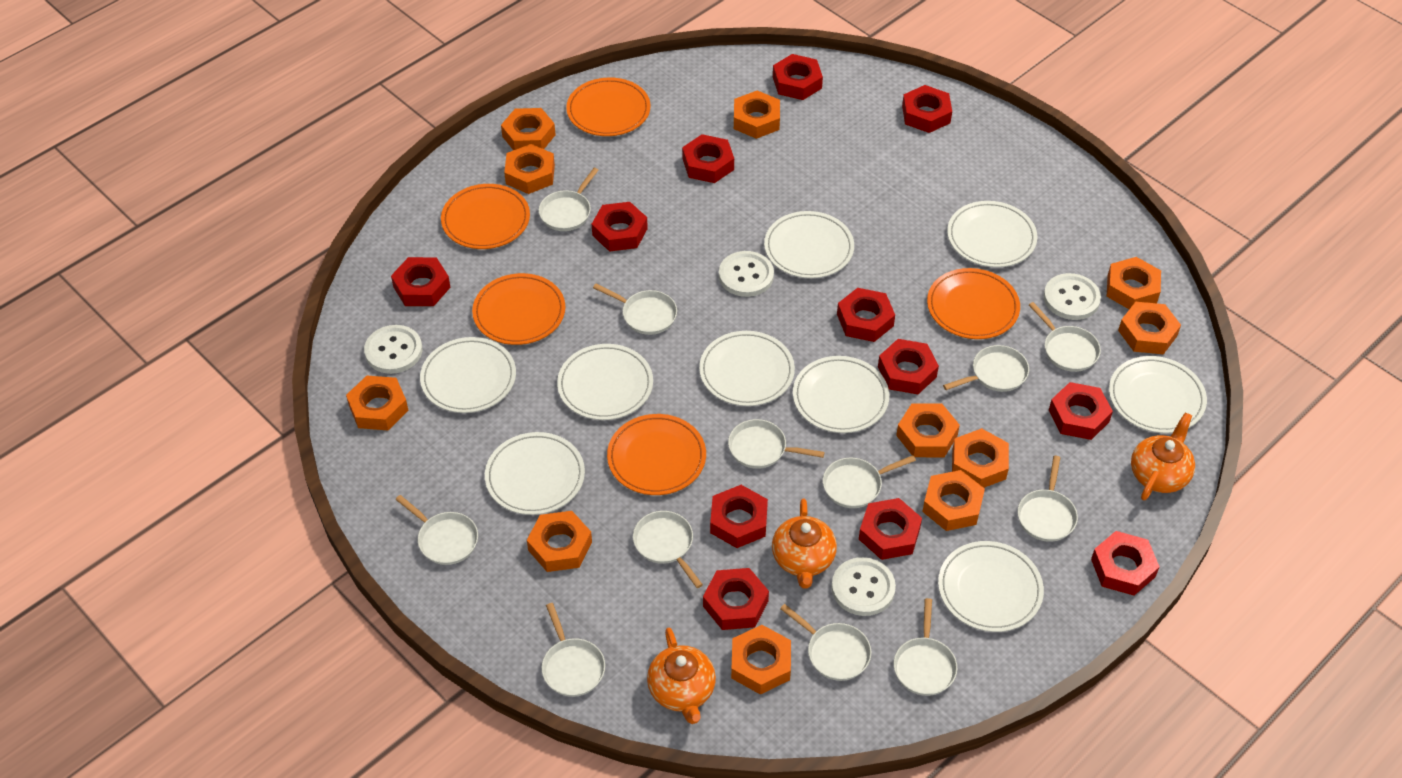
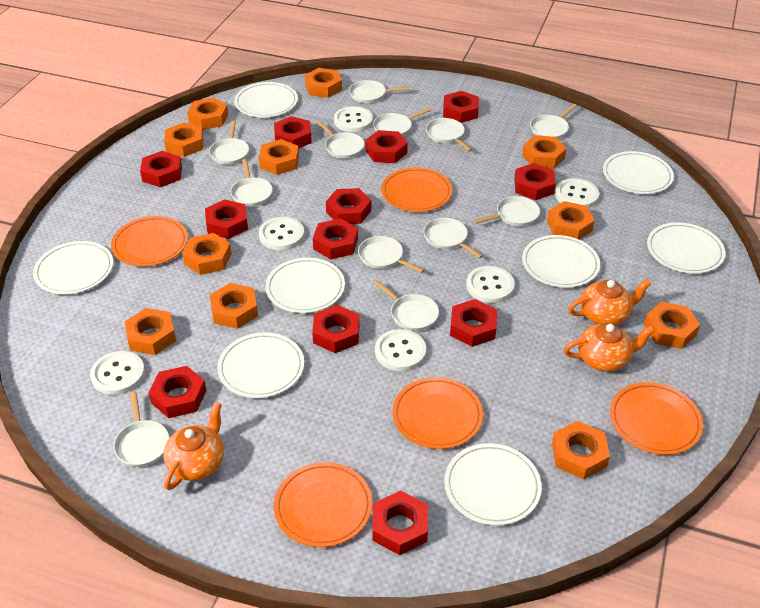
white button: [364,325,422,374] [719,251,774,297] [832,557,896,616] [1044,273,1101,320] = 4 -> [90,351,145,395] [259,217,304,250] [334,106,373,132] [375,329,426,371] [466,266,515,303] [555,178,599,208] = 6
white plate: [420,337,516,413] [485,432,585,515] [557,344,653,420] [699,331,795,406] [764,211,854,278] [793,356,889,433] [938,541,1044,632] [947,201,1037,267] [1109,356,1207,433] = 9 -> [33,241,113,294] [217,333,304,398] [234,82,298,117] [265,258,345,313] [444,443,542,525] [522,235,600,288] [603,151,674,194] [647,223,726,274] = 8

